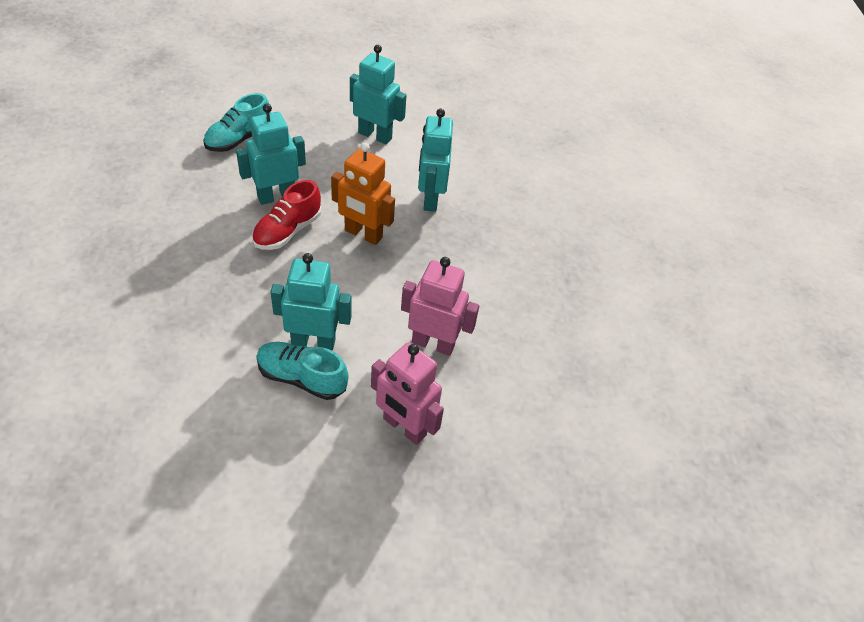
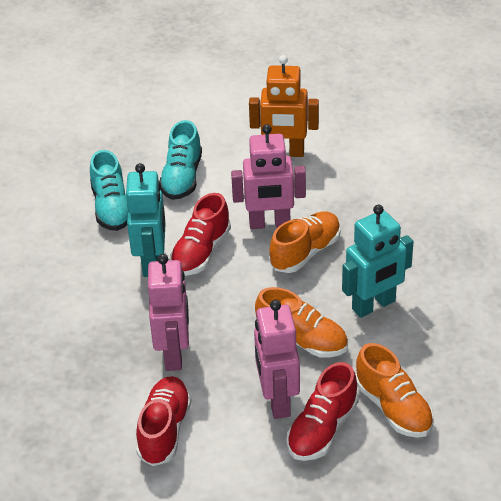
orange shoe: none = 0 -> [255,287,348,358] [269,212,341,273] [355,343,434,438] = 3
pink robot: [371,342,444,445] [401,257,479,356] = 2 -> [148,254,189,371] [231,124,306,229] [254,300,300,419] = 3
red shoe: [252,180,321,250] = 1 -> [136,376,192,466] [170,193,231,276] [287,362,359,461] = 3
turquoise robot: [236,103,306,205] [270,253,351,351] [350,45,407,144] [418,108,453,212] = 4 -> [126,163,165,277] [342,205,414,318] = 2

